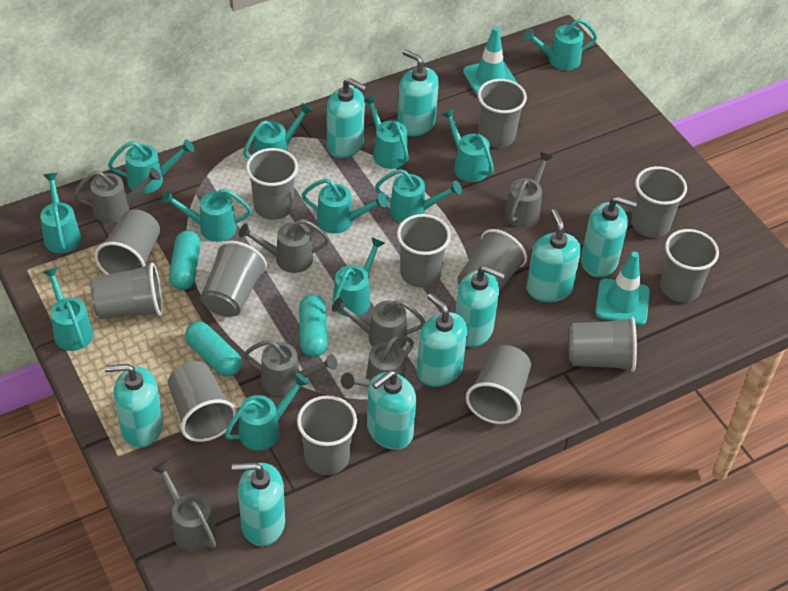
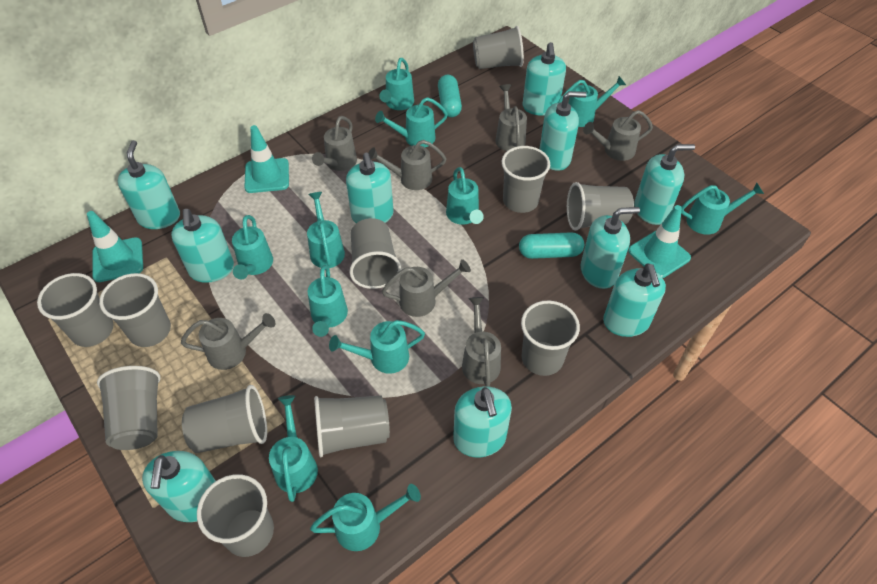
grey cup: [91,263,163,319] [94,209,160,275] [168,361,237,442] [201,241,267,317] [246,148,298,220] [297,395,357,475] [397,214,451,288] [457,229,527,291] [466,345,531,424] [478,79,527,147] [568,317,637,372] [631,166,687,238] [660,229,719,302] = 13 -> [37,273,113,347] [97,366,161,450] [99,273,171,347] [182,385,267,453] [197,474,274,557] [314,396,390,457] [349,218,401,289] [473,26,524,69] [502,146,550,213] [521,300,580,376] [567,182,634,231] = 11
turquoise capsule: [169,231,201,290] [185,321,242,377] [299,294,328,357] = 3 -> [438,75,462,117] [519,232,584,259] = 2
turquoise soap dispenser: [105,364,163,448] [232,462,285,546] [327,78,367,158] [367,370,416,450] [397,49,439,137] [417,293,467,387] [455,265,506,347] [526,209,581,302] [581,196,637,277] = 9 -> [118,140,180,229] [142,451,216,522] [171,209,234,283] [346,153,394,223] [453,386,512,458] [523,42,566,116] [539,91,587,171] [581,207,640,289] [603,264,666,337] [634,144,695,225] = 10
turquoise traffic cone: [463,26,517,96] [595,251,650,325] = 2 -> [87,211,143,282] [244,125,289,193] [628,205,691,278] = 3
turquoise watering can: [40,173,81,253] [43,267,94,351] [108,139,194,194] [162,189,252,242] [225,373,309,451] [243,103,313,158] [302,179,388,234] [332,237,385,317] [365,95,409,169] [375,169,462,222] [441,109,494,182] [523,19,597,70] = 12 -> [232,215,273,279] [269,395,318,502] [307,192,345,268] [308,265,348,337] [310,484,421,551] [329,320,425,374] [375,97,448,147] [379,58,414,110] [446,167,484,225] [558,76,626,127] [681,182,764,235] = 11

